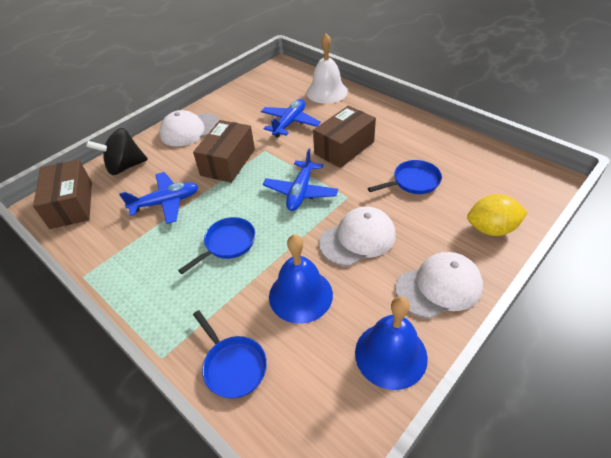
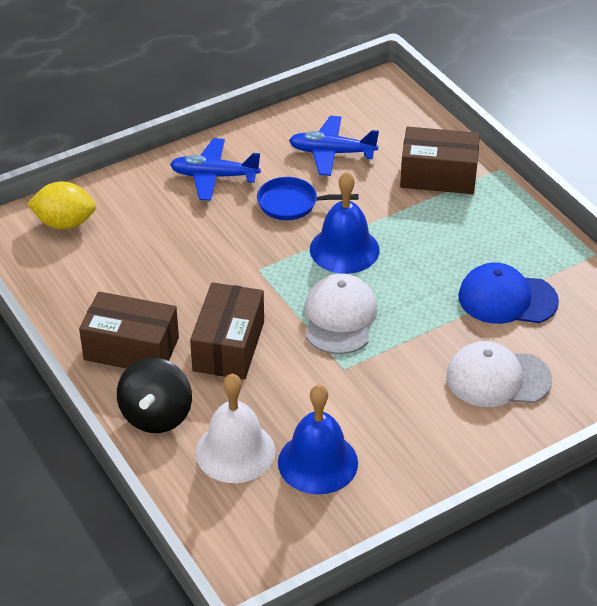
blue cap: none = 0 -> [458,263,559,324] = 1
blue pan: [178,217,255,274] [193,310,267,398] [368,160,442,194] = 3 -> [257,177,359,220] = 1
blue plane: [119,172,199,224] [261,99,321,138] [263,148,338,211] = 3 -> [170,138,261,201] [289,116,379,176] = 2
white cap: [159,110,220,147] [319,206,396,266] [395,252,483,319] = 3 -> [304,273,378,354] [446,341,552,407] = 2

